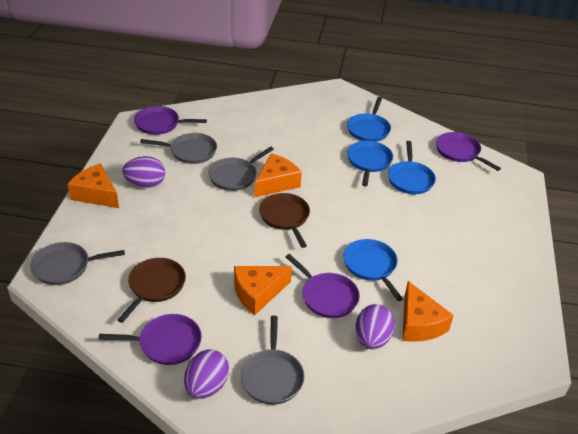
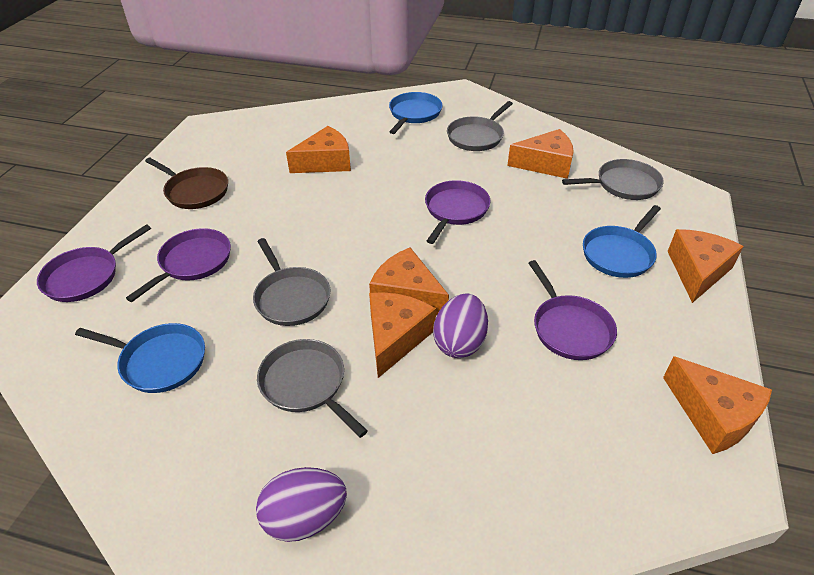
blue pan: [343,239,403,301] [347,97,391,142] [347,141,393,186] [388,141,436,194] = 4 -> [75,323,205,393] [389,92,443,134] [583,205,661,278] = 3
brown pan: [118,258,186,323] [259,193,310,248] = 2 -> [145,157,228,209] = 1
orange cheese: [67,163,119,208] [234,266,292,315] [255,153,302,197] [402,281,454,342] = 4 -> [286,126,351,173] [369,247,449,315] [369,292,436,378] [507,129,574,179] [663,356,772,454] [667,229,744,303] = 6
purple egg: [122,156,165,188] [184,349,229,399] [355,304,395,349] = 3 -> [256,467,347,542] [433,293,488,358] = 2

